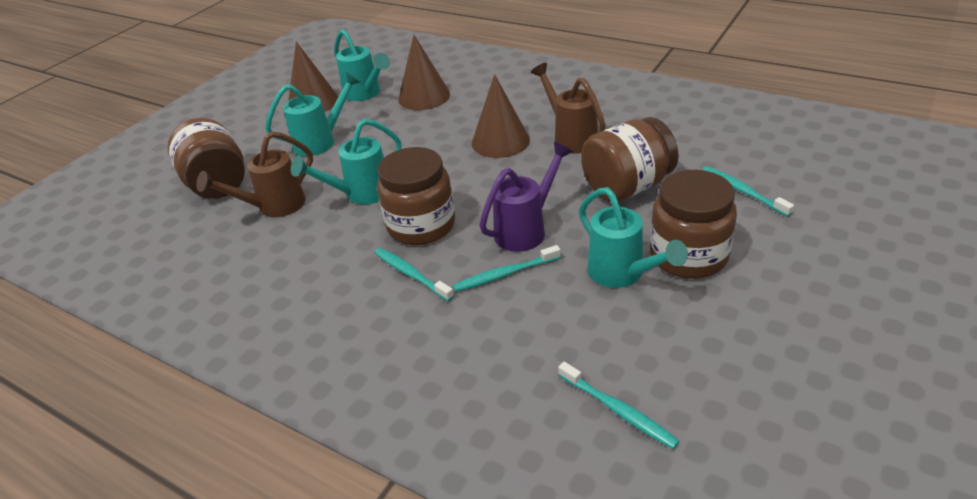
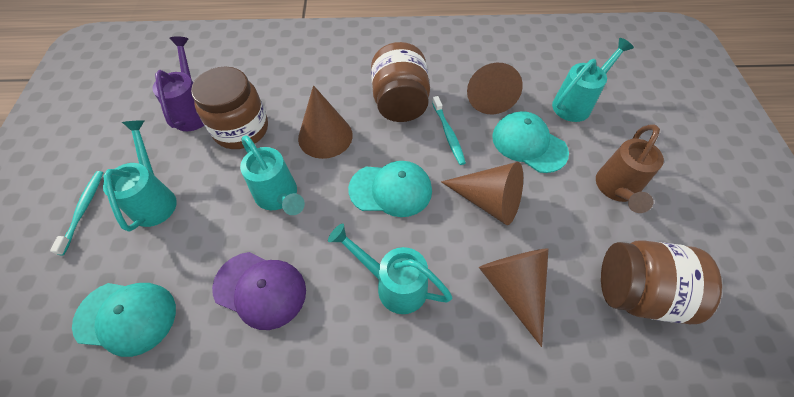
brown cone: [289,42,338,112] [398,35,450,110] [472,74,530,158] = 3 -> [298,85,353,159] [441,162,523,225] [467,63,523,114] [479,248,548,347] = 4
brown jar: [167,118,245,199] [377,147,455,245] [581,117,678,202] [650,170,737,279] = 4 -> [191,66,268,149] [371,42,430,122] [601,240,722,324] = 3
brown watering can: [196,131,313,217] [531,63,606,154] = 2 -> [596,125,664,213] = 1
purple cap: none = 0 -> [212,252,306,330] = 1
turquoise cap: none = 0 -> [72,283,176,357] [348,161,432,217] [492,111,569,173] = 3
turquoise toothbrush: [374,248,454,302] [453,245,561,292] [558,362,680,449] [702,166,794,217] = 4 -> [50,171,103,255] [432,96,466,165] = 2

